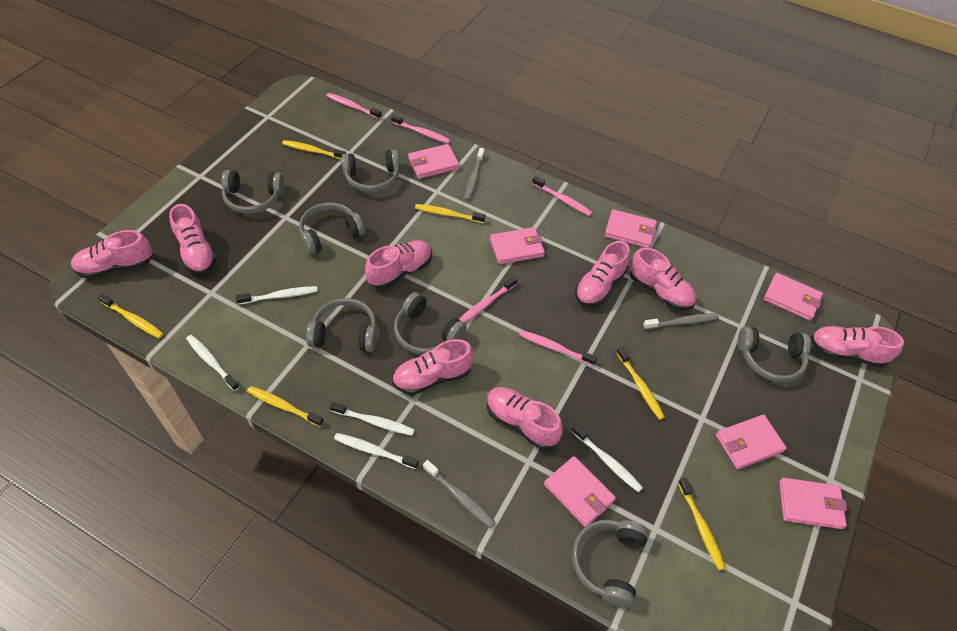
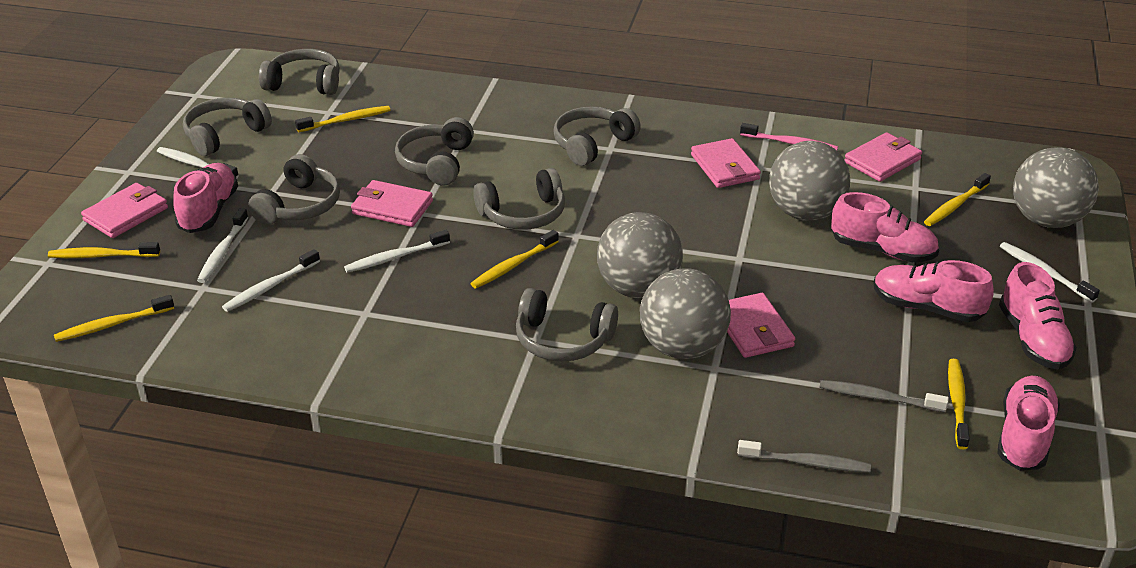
grey ball: none = 0 -> [597,212,683,298] [640,268,731,359] [769,141,850,221] [1013,147,1099,228] = 4
grey toothbrush: [423,460,496,528] [464,148,484,201] [643,314,719,329] = 3 -> [737,440,871,473] [819,380,949,412] = 2
pink shoe: [71,230,153,279] [169,204,217,274] [365,240,432,289] [392,339,474,395] [487,387,563,449] [575,241,630,306] [630,247,696,310] [811,326,904,368] = 8 -> [173,163,238,233] [831,192,939,262] [874,260,994,322] [997,376,1060,471] [999,262,1077,370] = 5
pink toothbrush: [326,93,382,119] [391,114,451,144] [459,276,517,323] [519,330,597,366] [532,176,593,216] = 5 -> [740,123,838,150] = 1
pink wallet: [408,144,460,179] [490,227,545,264] [544,456,616,527] [605,209,657,248] [716,414,787,469] [764,273,823,321] [779,478,847,529] = 7 -> [81,183,168,238] [351,180,433,227] [691,138,761,188] [727,293,795,358] [845,132,922,182] = 5

